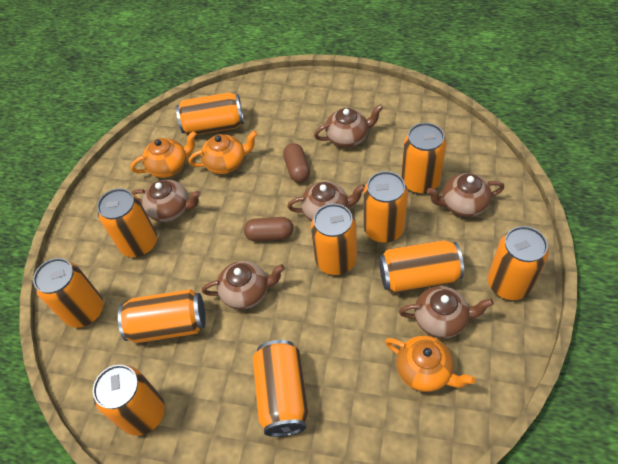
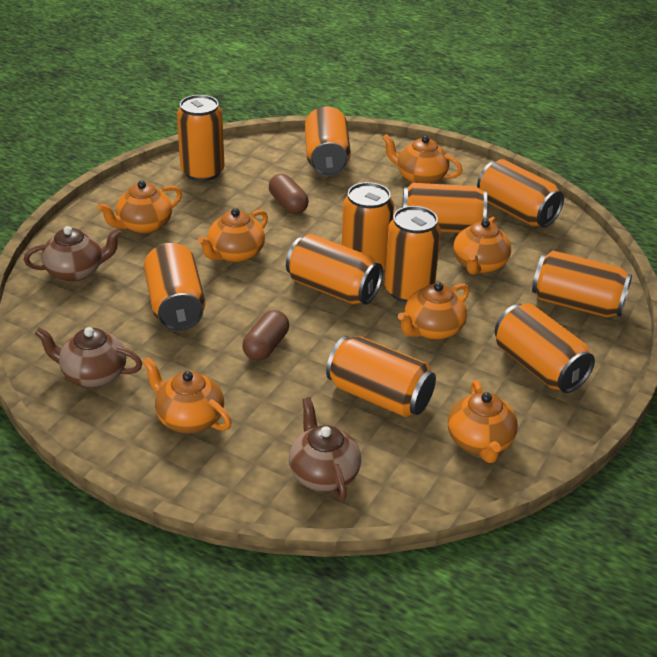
brown teapot: [131,180,201,222] [202,261,285,310] [287,181,365,221] [314,105,383,148] [399,286,494,339] [427,173,505,217] = 6 -> [24,226,122,282] [35,327,142,387] [289,397,361,501] = 3
orange teapot: [130,131,197,178] [188,131,257,174] [385,336,475,392] = 3 -> [98,181,182,234] [142,357,232,434] [198,208,268,263] [382,134,462,184] [398,282,469,340] [448,380,518,463] [453,217,511,275] = 7

